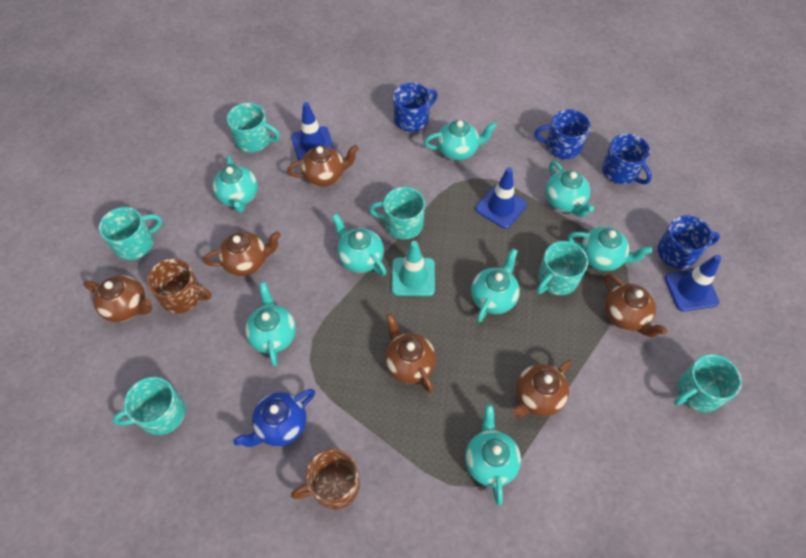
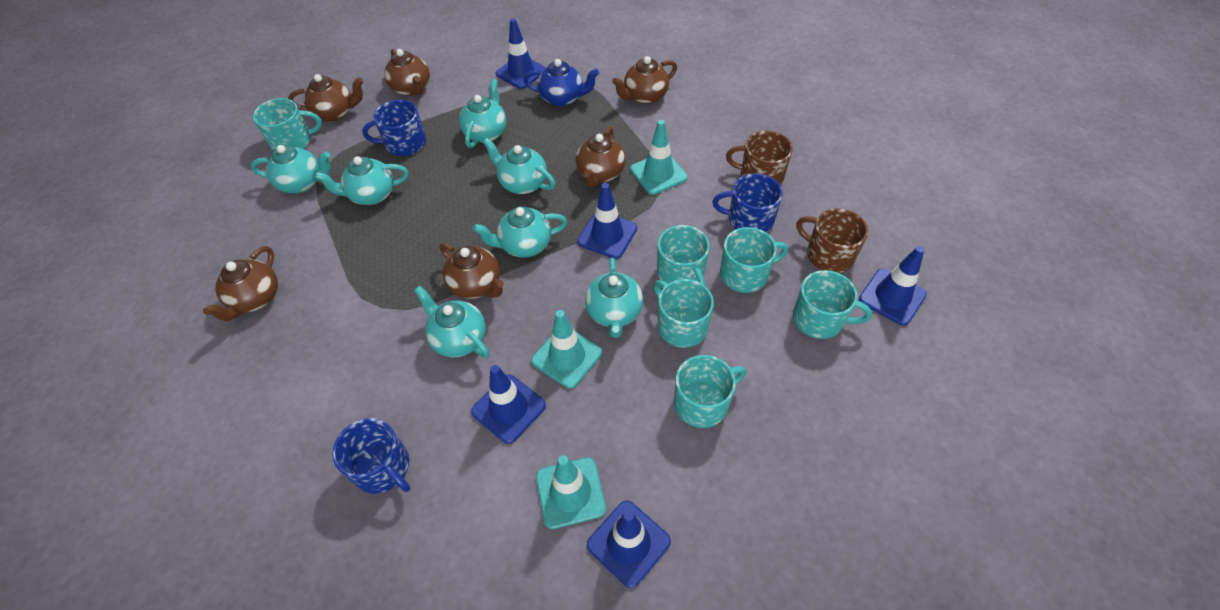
blue mug: [393,83,438,132] [534,109,591,159] [602,133,652,184] [657,215,720,269] = 4 -> [332,418,411,494] [362,99,426,156] [712,173,783,233] = 3
blue traffic cone: [291,102,334,160] [475,167,527,229] [665,255,721,311] = 3 -> [471,365,546,444] [496,18,546,89] [577,183,637,259] [587,500,671,588] [859,246,927,326] = 5
turquoise teapot: [213,155,258,213] [245,282,296,366] [332,213,387,276] [424,120,497,160] [465,404,521,505] [471,248,520,322] [545,161,594,217] [568,227,652,271] = 8 -> [251,145,331,193] [315,156,409,205] [414,286,489,358] [459,79,507,148] [473,206,567,258] [483,138,556,194] [585,258,643,338] = 7
turquoise traffic cone: [392,241,435,296] = 1 -> [531,310,602,389] [536,455,606,529] [630,120,687,195] = 3

